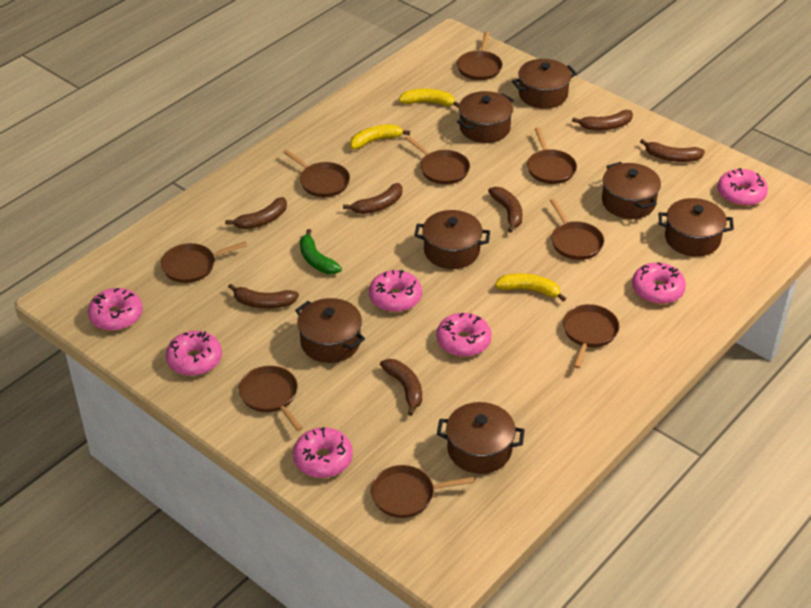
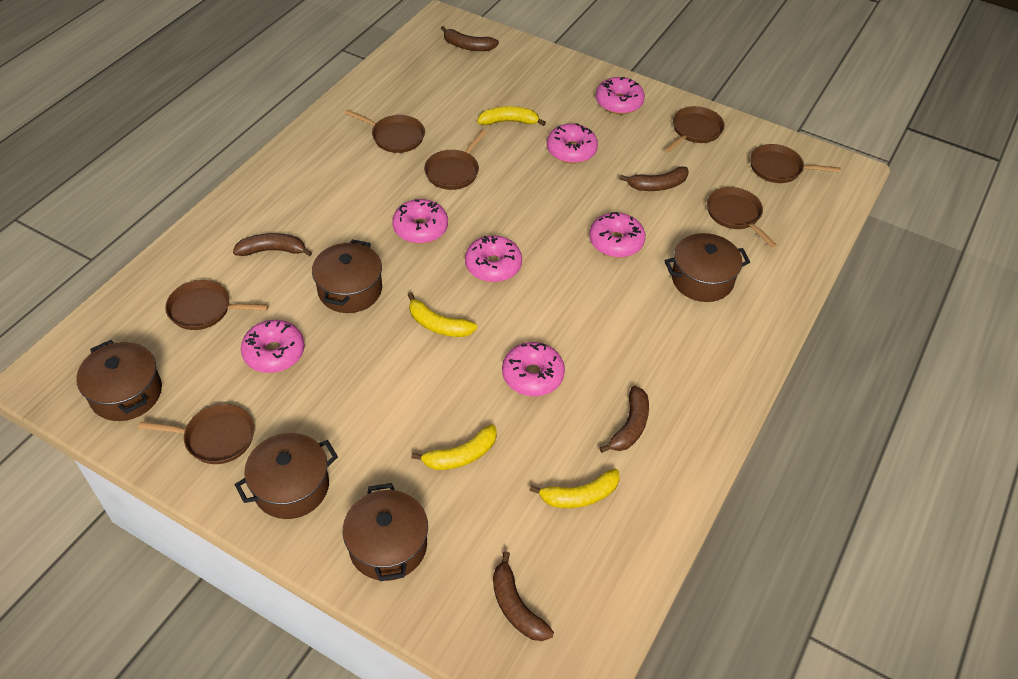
brown banana: [225,197,287,229] [228,284,299,309] [343,183,402,214] [380,359,422,416] [488,187,523,233] [572,110,633,131] [640,139,705,162] = 7 -> [233,233,312,256] [441,26,499,51] [493,551,554,641] [600,386,649,453] [619,166,689,191] = 5
brown pan: [161,241,248,283] [239,366,303,431] [283,149,350,197] [371,465,475,518] [405,135,470,185] [457,32,502,80] [527,127,577,184] [550,198,604,260] [563,304,619,368] = 9 -> [138,404,254,464] [165,280,268,330] [344,110,425,153] [424,129,487,190] [665,106,725,152] [707,187,777,248] [750,144,841,183] = 7
brown pot: [295,298,365,363] [414,210,490,269] [437,402,525,474] [457,91,514,143] [512,59,577,109] [602,162,661,219] [659,198,734,256] = 7 -> [76,340,162,421] [235,433,338,519] [312,239,382,313] [343,483,428,581] [664,233,750,302] = 5
green banana: [300,229,342,274] = 1 -> none = 0
yellow banana: [350,124,410,149] [399,89,459,108] [495,273,566,302] = 3 -> [408,293,477,337] [411,424,497,470] [477,106,546,126] [529,469,620,508] = 4

